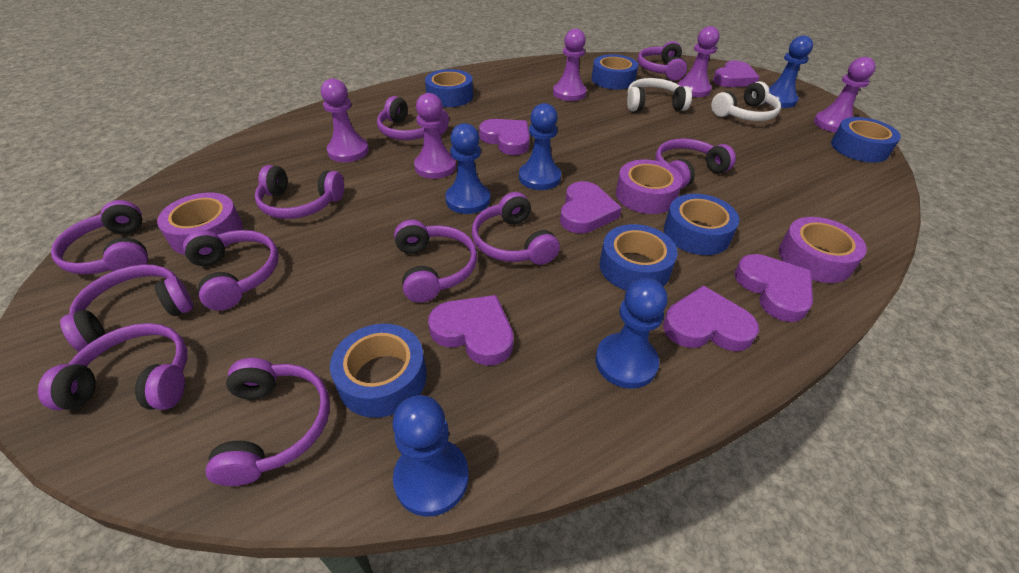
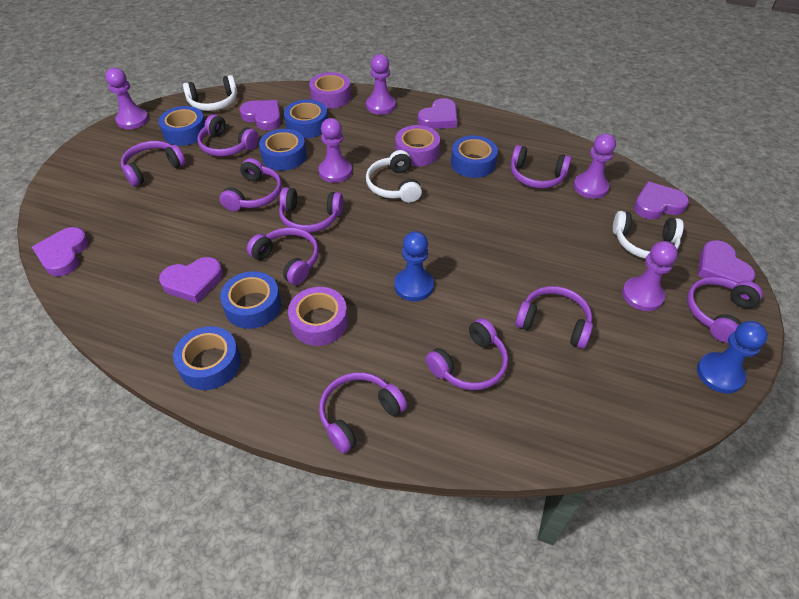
blue pawn: [392,395,469,516] [445,123,490,214] [519,103,561,190] [595,278,668,389] [765,35,813,108] = 5 -> [394,231,434,301] [697,321,768,394] = 2
purple headphones: [38,323,187,410] [51,200,148,275] [60,264,193,352] [183,230,279,311] [206,358,330,486] [255,165,344,219] [377,96,449,140] [394,220,477,303] [472,192,560,265] [638,41,687,81] [655,138,736,189] = 11 -> [121,141,186,187] [197,114,259,157] [219,158,282,211] [247,227,319,285] [279,187,343,233] [319,372,407,453] [425,318,508,390] [511,145,571,189] [515,286,593,349] [687,277,763,343] = 10
white headphones: [627,78,692,111] [711,81,781,121] = 2 -> [183,75,238,111] [366,150,422,203] [613,211,684,259] = 3

